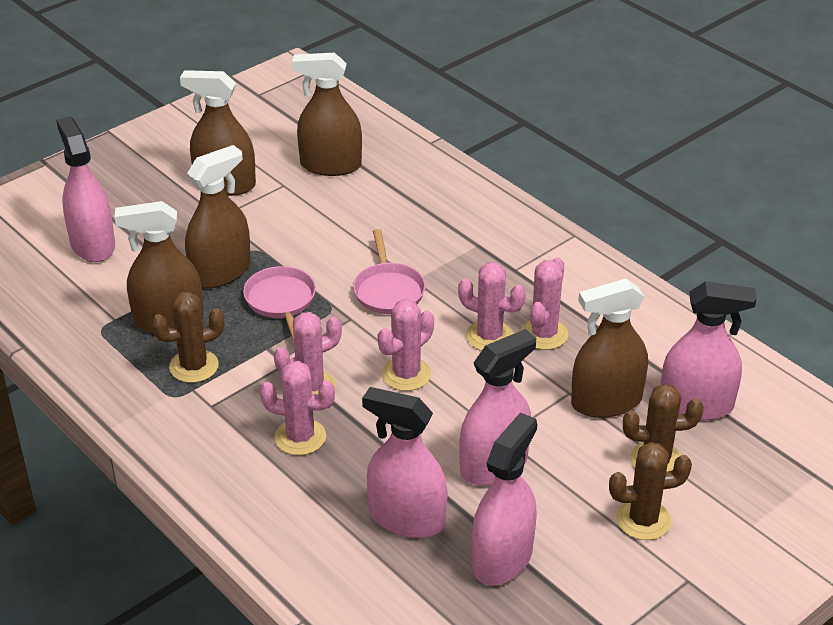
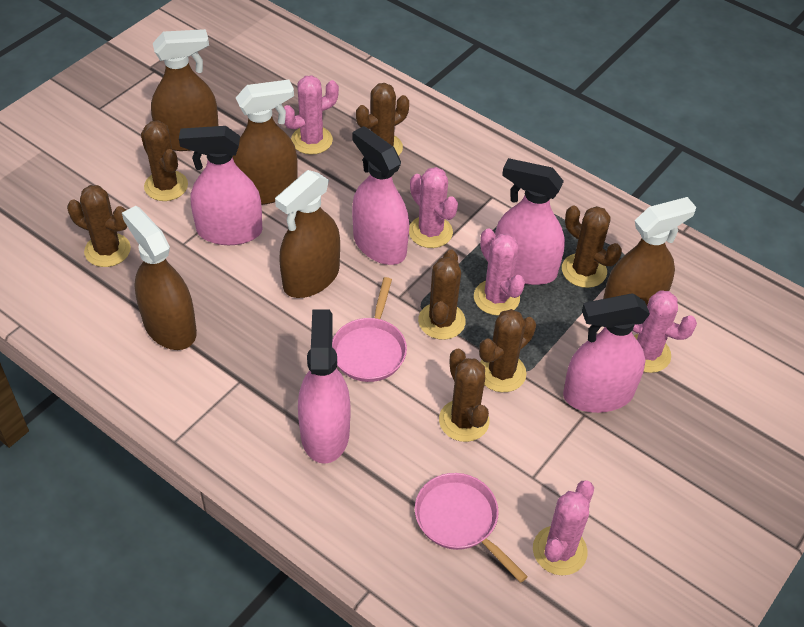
brown cactus: [151,292,225,383] [609,442,692,540] [623,384,704,472] = 3 -> [67,185,131,267] [141,121,188,201] [356,83,409,156] [418,249,466,340] [439,349,489,442] [479,309,536,392] [562,206,622,288] = 7

